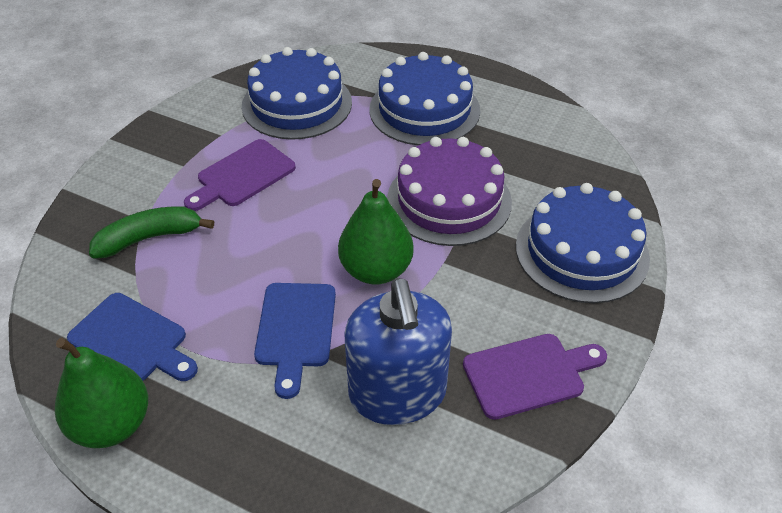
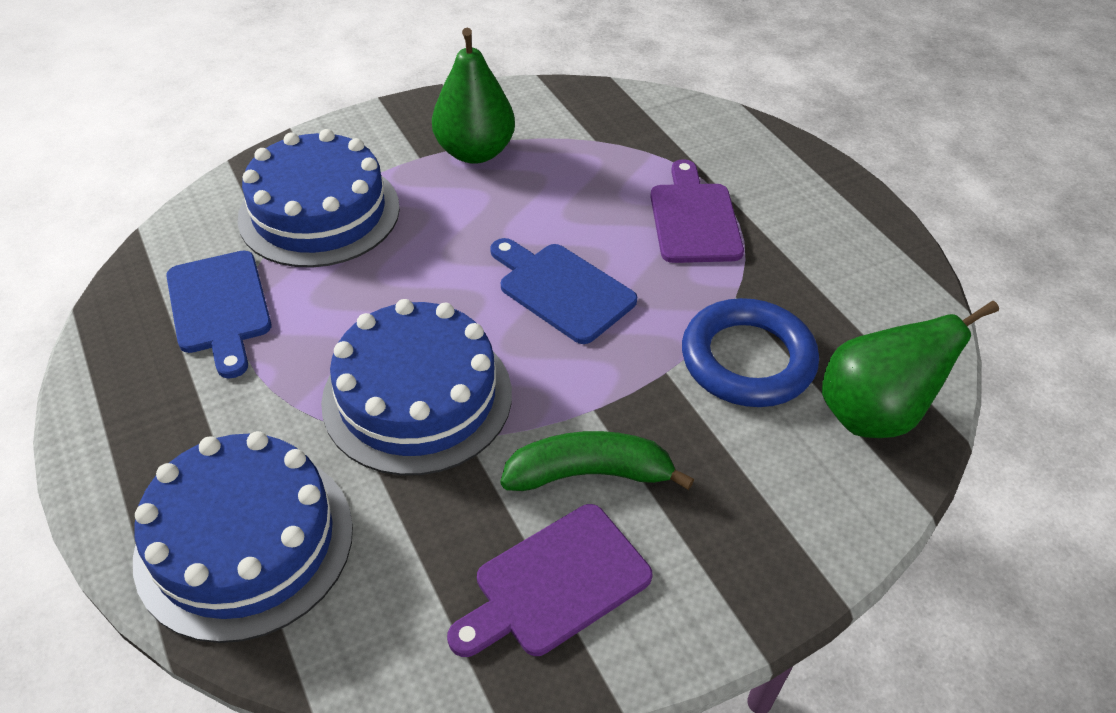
blue ring: none = 0 -> [682,298,819,407] = 1
blue soap dispenser: [344,278,452,425] = 1 -> none = 0
purple cake: [387,137,512,246] = 1 -> none = 0

